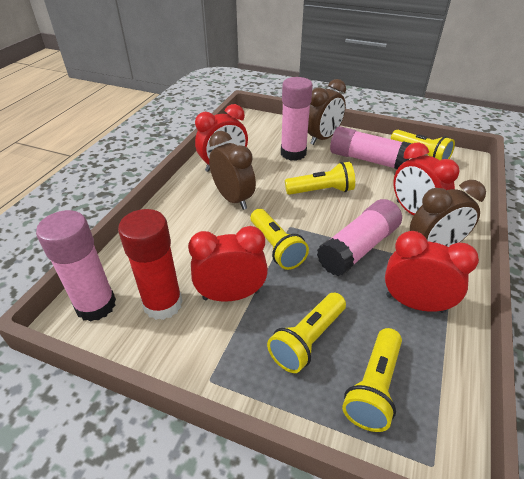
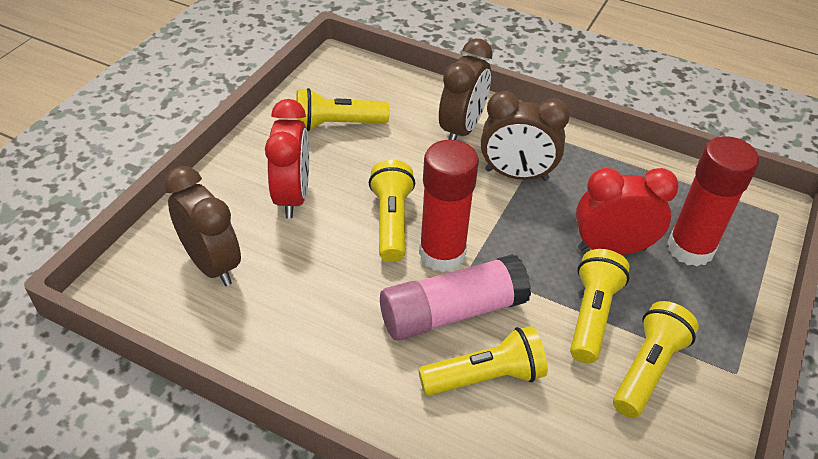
pink glue stick: [36,210,116,322] [281,77,313,161] [317,199,402,276] [330,126,412,169] = 4 -> [380,254,531,341] = 1
red clock: [188,226,268,302] [195,104,248,172] [385,231,479,313] [394,142,460,216] = 4 -> [265,99,309,218] [576,168,679,255] = 2
red glue stick: [118,209,183,320] = 1 -> [419,140,479,272] [667,136,759,267] = 2

